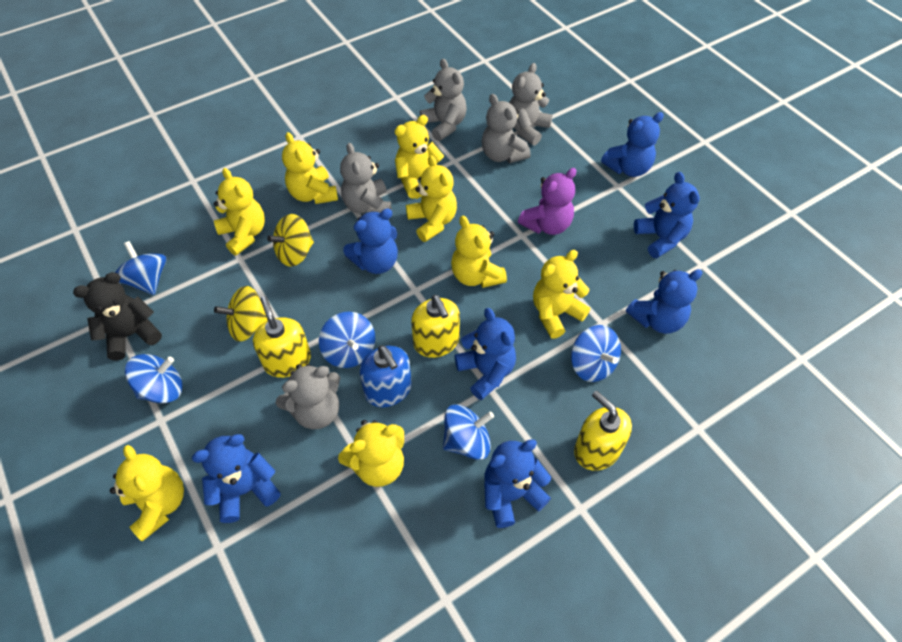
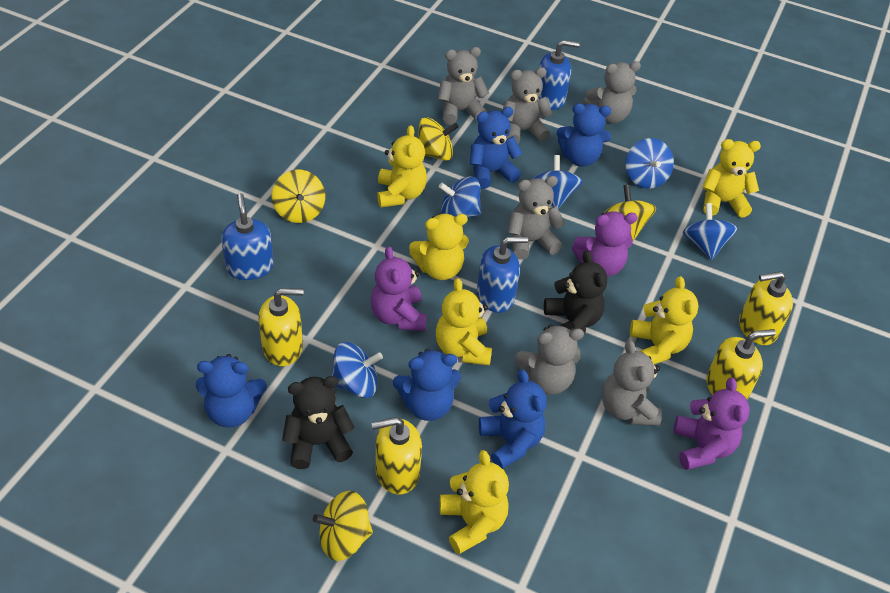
black teddy bear: [73,272,162,361] = 1 -> [282,376,355,469] [544,251,608,333] = 2
blue soap dispenser: [359,345,412,407] = 1 -> [221,193,273,280] [477,236,528,313] [538,40,580,110] = 3
blue teddy bear: [192,434,281,523] [343,209,398,274] [455,308,516,401] [484,439,551,528] [601,112,664,177] [626,269,703,334] [634,172,700,258] = 7 -> [196,354,267,428] [393,349,461,421] [470,107,522,189] [479,369,547,469] [557,103,611,167] = 5
grey teddy bear: [276,364,340,429] [340,143,391,213] [420,59,467,141] [481,94,531,163] [509,63,553,145] = 5 -> [438,47,489,125] [503,67,553,144] [508,176,565,260] [514,325,584,395] [583,61,641,123] [602,340,662,426] = 6
purple teddy bear: [518,168,577,235] = 1 -> [371,246,427,331] [572,211,638,277] [673,378,750,470] = 3
yellow soap dispenser: [253,296,311,378] [411,295,460,358] [574,390,632,471] = 3 -> [259,288,304,366] [371,417,422,495] [707,329,776,400] [739,271,793,345] = 4
yellow spinning top: [214,286,268,342] [267,214,314,267] = 2 -> [272,170,325,223] [313,491,373,561] [418,117,459,161] [604,185,656,241] = 4
yellow teddy bear: [110,445,184,541] [214,168,265,256] [282,132,338,204] [338,420,404,487] [395,115,444,199] [406,155,457,242] [451,216,507,288] [533,250,590,339] = 8 -> [377,125,427,207] [409,214,469,280] [436,278,492,366] [440,450,509,554] [630,276,699,364] [702,139,761,218] = 6

